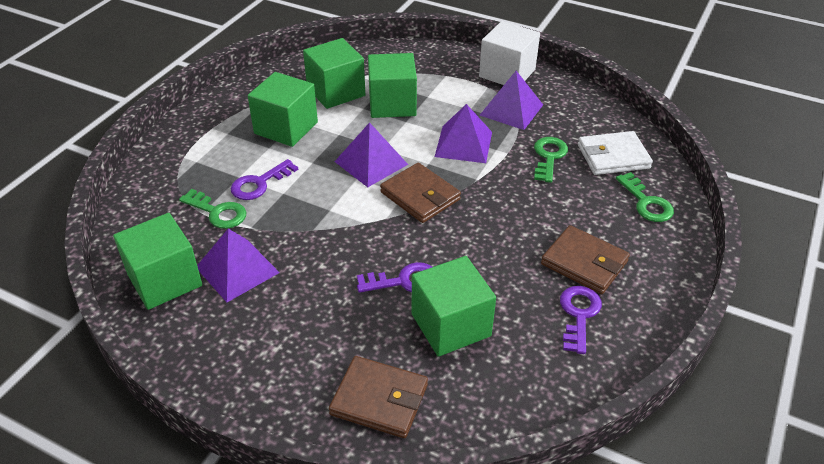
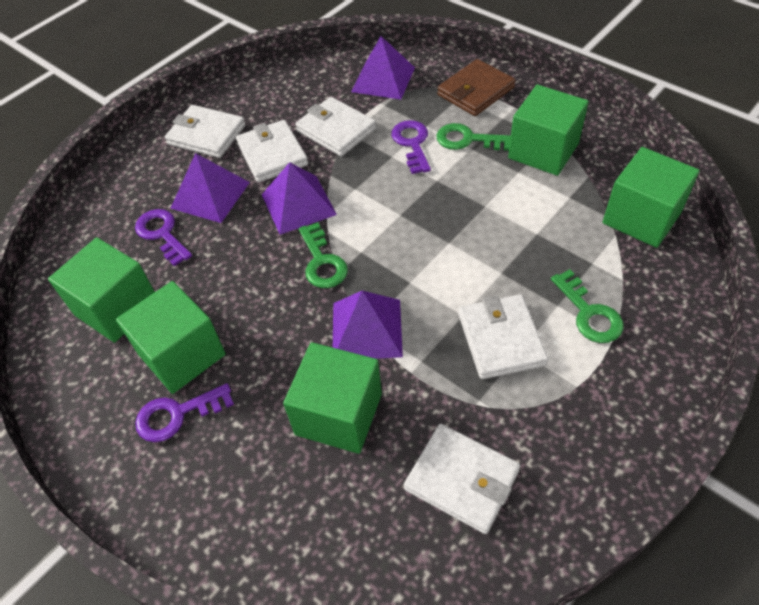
brown wallet: [329,356,428,438] [380,163,461,223] [541,225,630,294] = 3 -> [437,59,516,116] = 1
white cube: [479,21,540,85] = 1 -> none = 0
white wallet: [578,131,653,175] = 1 -> [165,105,246,158] [236,120,308,183] [295,97,376,157] [404,424,520,534] [458,294,548,379] = 5

